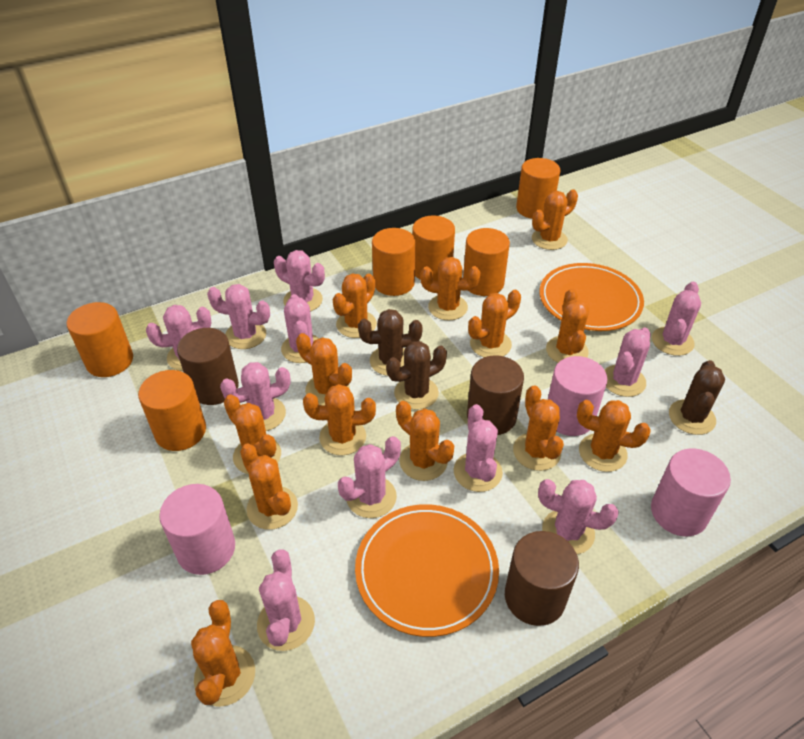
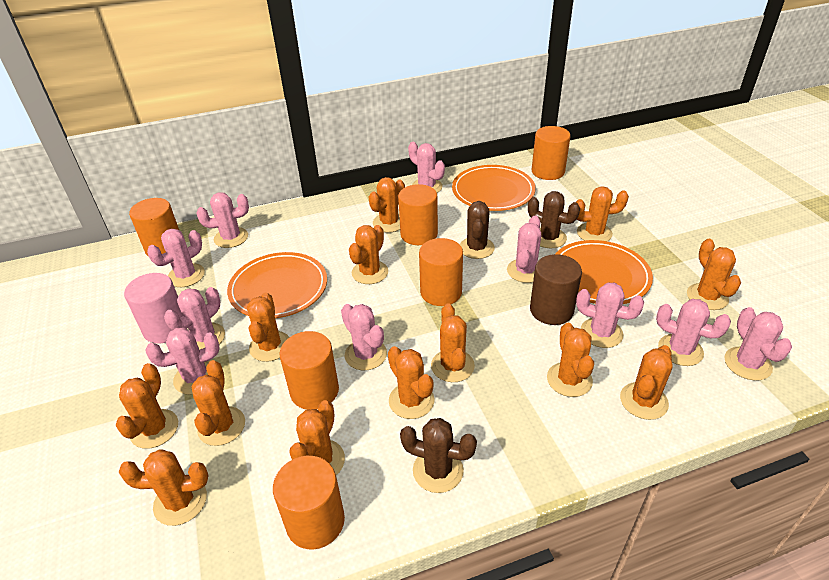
brown cylinder: [177,328,239,405] [467,355,524,435] [505,531,579,626] = 3 -> [530,254,582,325] = 1
orange plate: [355,504,499,637] [539,263,644,331] = 2 -> [227,252,327,318] [452,165,536,211] [555,240,653,304] = 3
pink cactus: [146,305,212,371] [207,284,270,349] [220,362,291,431] [257,549,315,651] [274,250,325,312] [281,294,319,363] [338,436,401,518] [454,404,503,492] [538,479,619,554] [605,328,651,397] [652,282,701,356] = 11 -> [146,328,220,395] [147,229,205,287] [164,287,225,350] [197,192,249,248] [341,304,387,370] [408,142,445,193] [507,216,541,283] [576,283,644,348] [656,299,731,366] [724,307,792,381] = 10
pink cylinder: [159,484,235,575] [548,356,607,436] [651,448,731,536] = 3 -> [124,273,183,344] = 1

